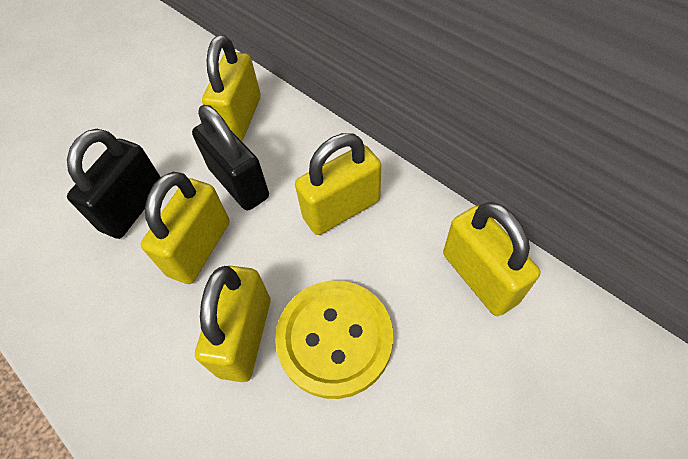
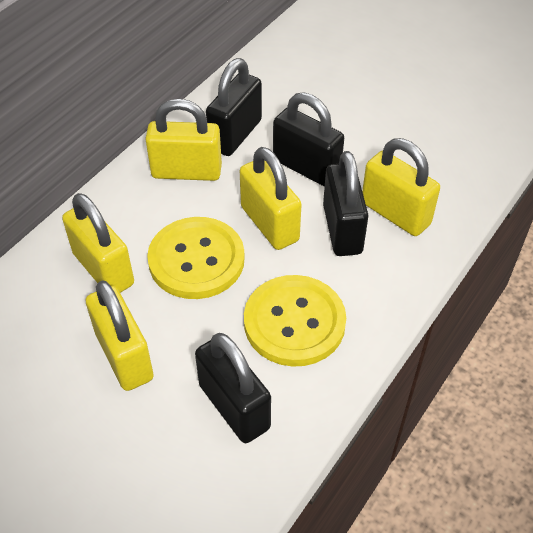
black padlock: [67,129,161,239] [192,105,269,211] = 2 -> [195,333,271,443] [206,58,262,156] [273,92,344,186] [323,151,369,256] = 4
yellow button: [275,281,393,399] = 1 -> [147,217,245,299] [244,275,346,367] = 2

